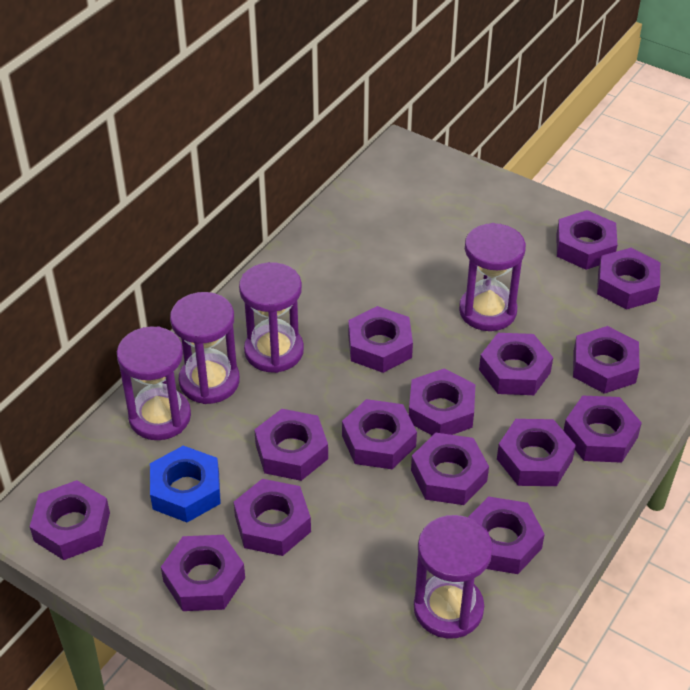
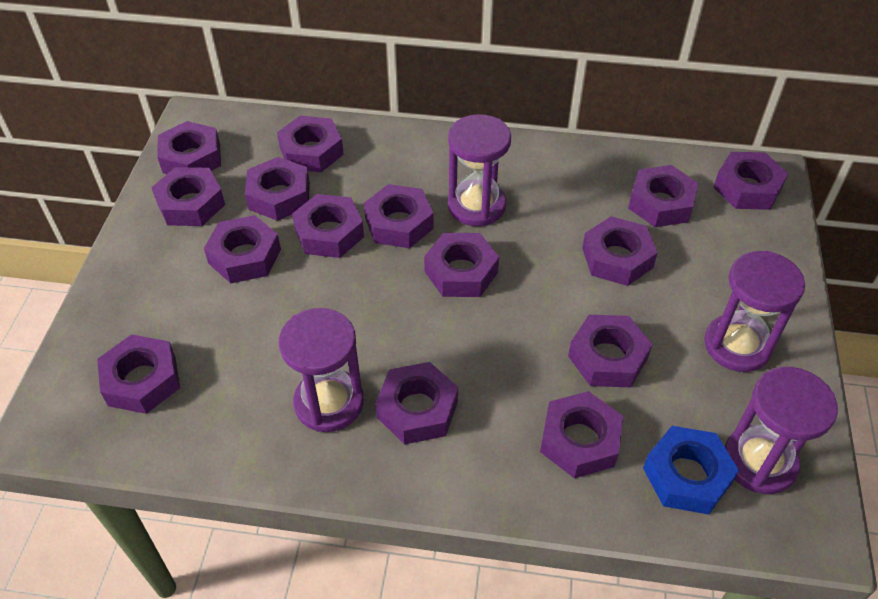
purple hourglass: [117,326,191,440] [170,292,240,404] [239,262,304,373] [414,515,493,639] [459,223,526,331] = 5 -> [279,308,364,432] [448,114,511,226] [704,251,805,372] [725,367,838,494] = 4

